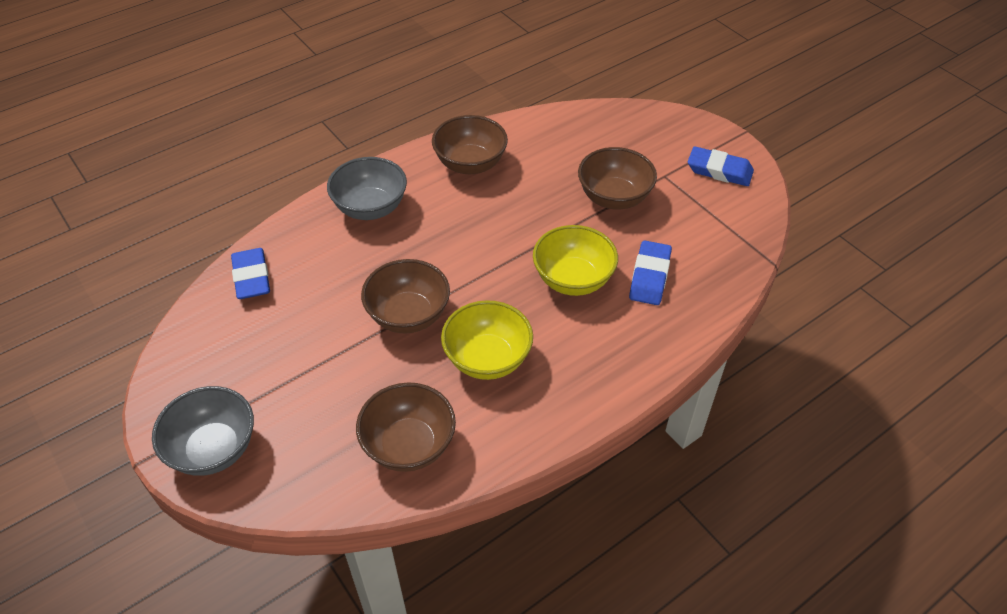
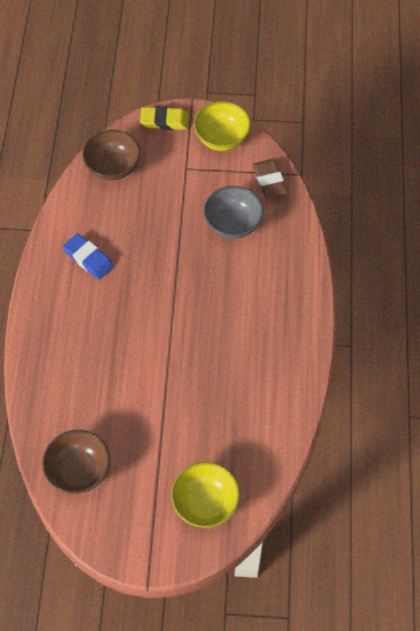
blue eraser: [231,248,270,299] [629,241,672,305] [688,146,754,186] = 3 -> [63,233,114,280] = 1
brown bowl: [356,382,456,472] [361,259,450,334] [432,115,508,174] [578,147,657,210] = 4 -> [42,430,110,494] [82,130,140,181] = 2
brown eraser: none = 0 -> [253,159,288,198] = 1
grey bowl: [152,386,254,476] [327,157,407,220] = 2 -> [204,186,264,239] = 1
yellow eraser: none = 0 -> [140,106,189,130] = 1

